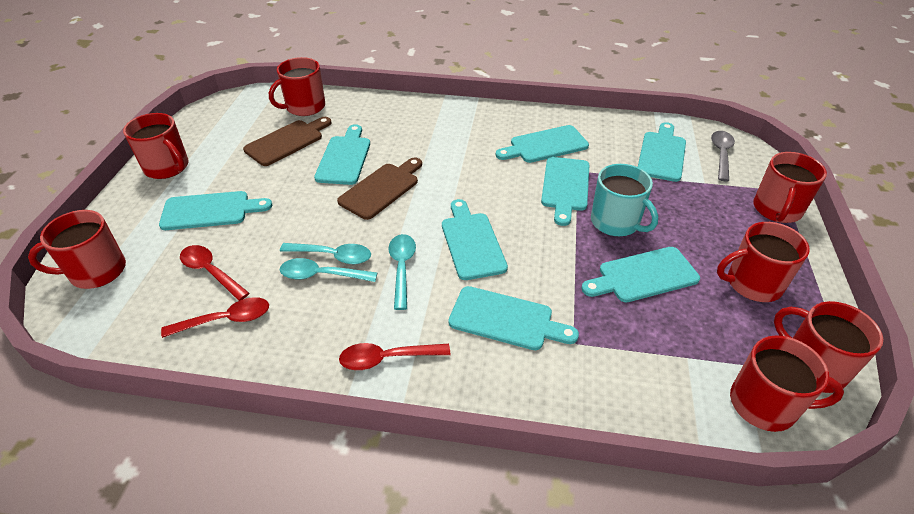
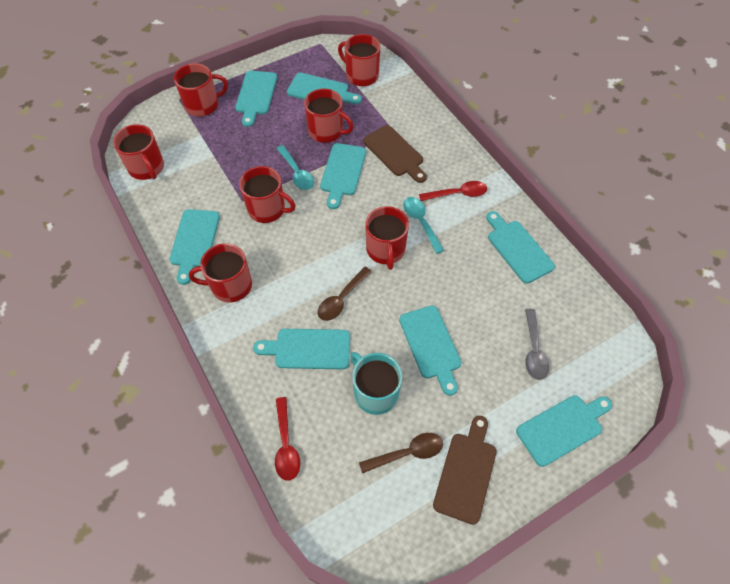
brown spoon: none = 0 -> [318,267,372,321] [359,433,443,473] = 2
red spoon: [161,297,269,338] [180,245,249,301] [339,343,450,370] = 3 -> [275,397,300,481] [419,181,487,201] = 2
turquoise spoon: [280,243,371,264] [280,258,377,282] [388,234,416,310] = 3 -> [276,145,314,190] [403,197,445,254] = 2

